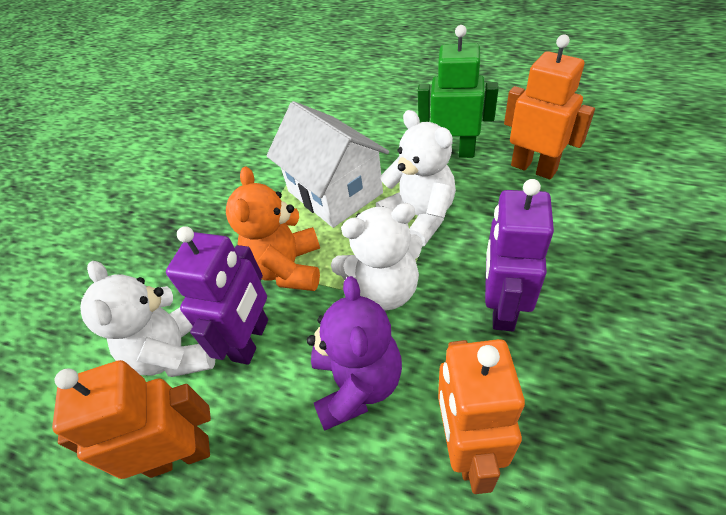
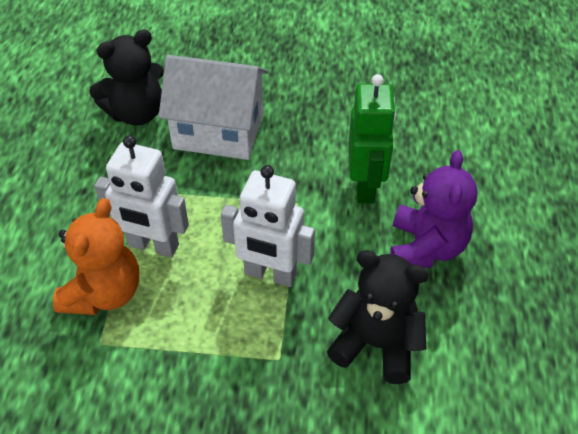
black teddy bear: none = 0 -> [89,30,164,126] [327,250,429,384] = 2
orange robot: [52,360,211,479] [438,339,525,494] [504,35,595,179] = 3 -> none = 0
purple robot: [166,226,268,365] [485,179,554,331] = 2 -> none = 0
white robot: none = 0 -> [94,135,189,258] [221,165,315,287] = 2
white teddy bear: [80,261,215,377] [331,203,423,311] [376,110,456,247] = 3 -> none = 0

